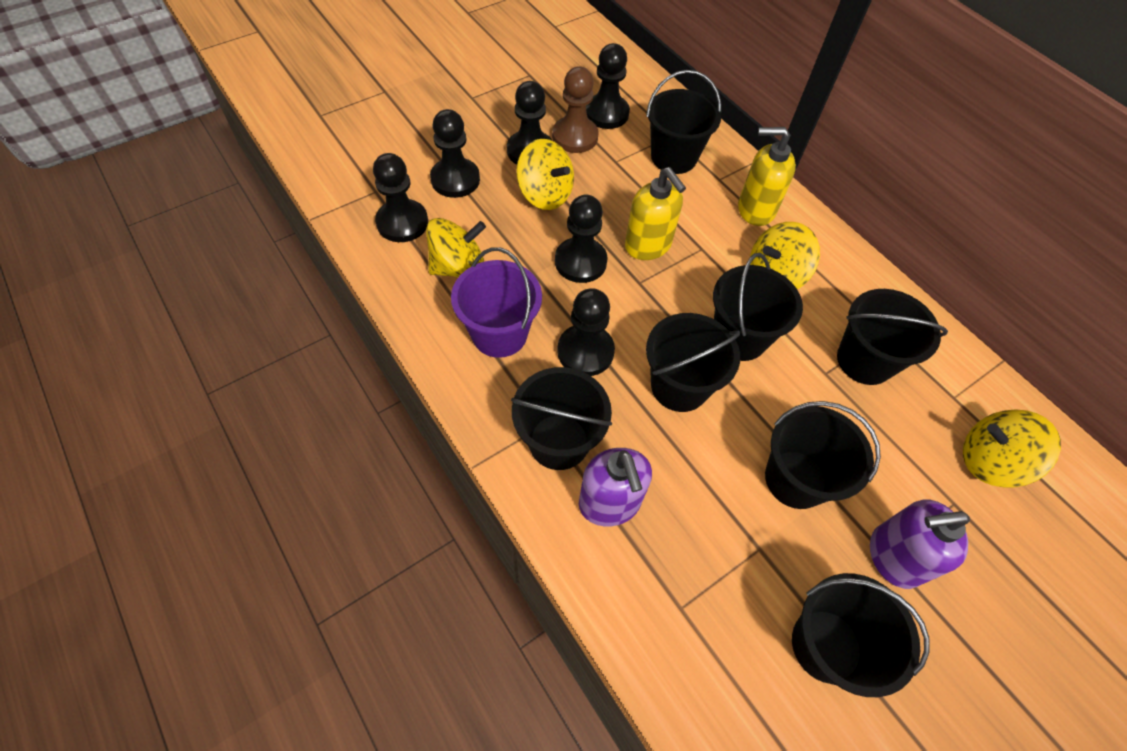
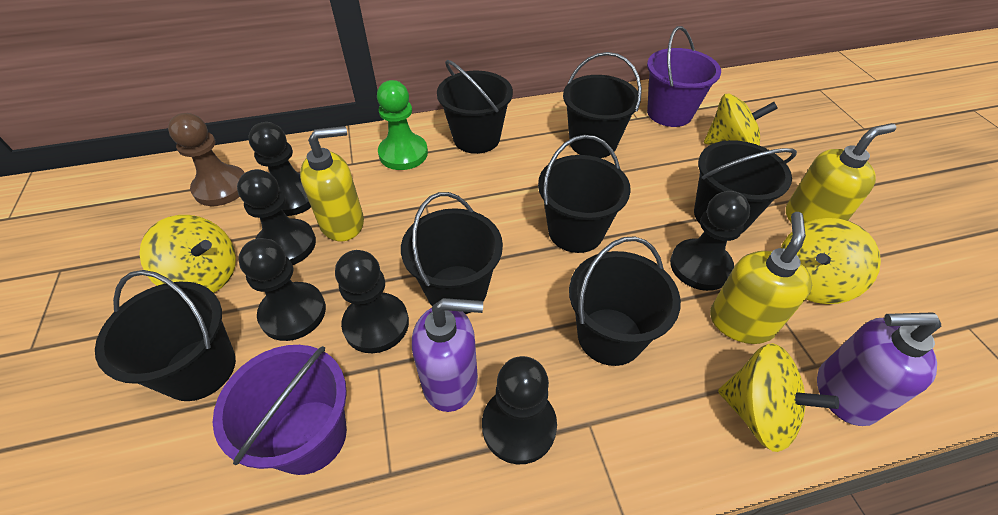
green pawn: none = 0 -> [377,80,428,170] = 1
purple bucket: [451,247,542,358] = 1 -> [213,345,347,475] [647,26,721,127] = 2
yellow soap dispenser: [625,167,686,260] [738,127,796,226] = 2 -> [300,126,364,241] [710,212,812,344] [786,123,896,223] = 3

